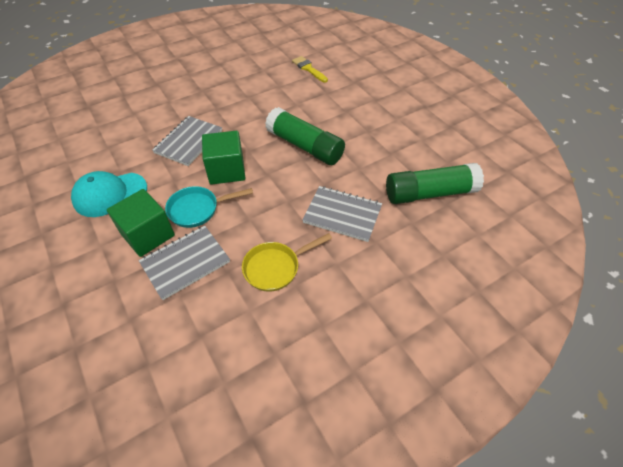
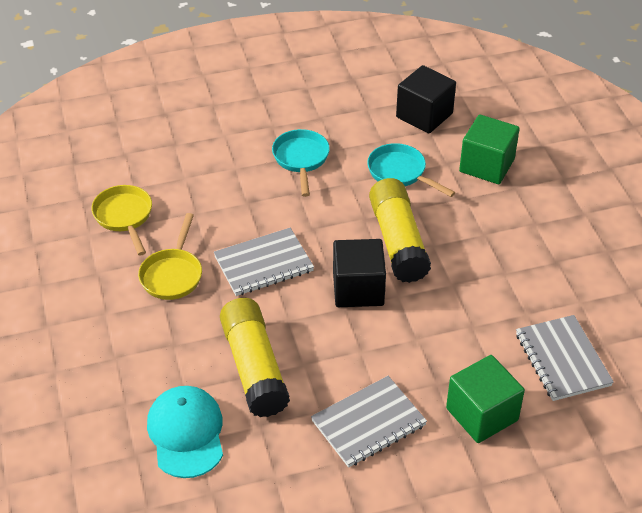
black cube: none = 0 -> [333,239,386,307] [396,65,456,134] = 2
green glue stick: [265,107,345,165] [386,163,484,204] = 2 -> none = 0
turquoise pan: [165,186,253,228] = 1 -> [272,129,330,197] [367,143,456,197] = 2
yellow brush: [292,56,328,82] = 1 -> none = 0
yellow glue stick: none = 0 -> [220,298,290,417] [369,178,431,283] = 2
yellow pan: [242,233,332,292] = 1 -> [91,185,152,256] [138,213,202,300] = 2

